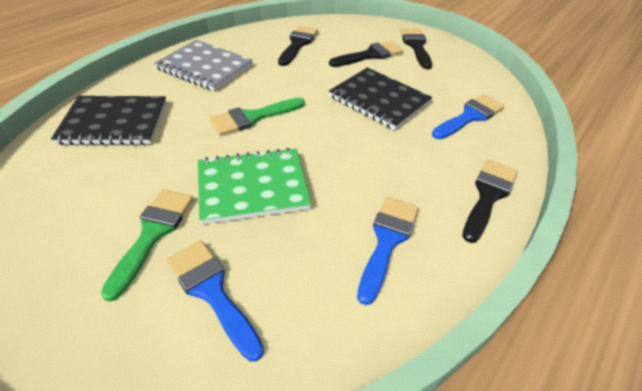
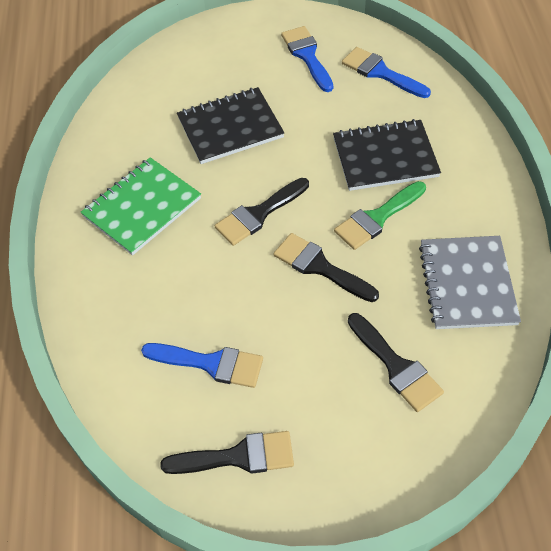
green brush: [101,190,193,302] [209,98,305,135] = 2 -> [334,181,426,250] = 1

